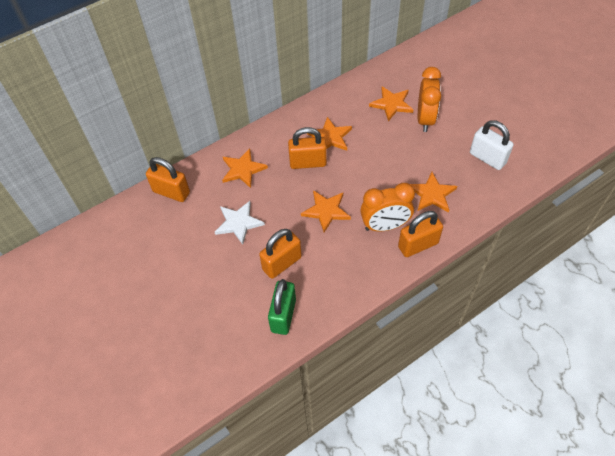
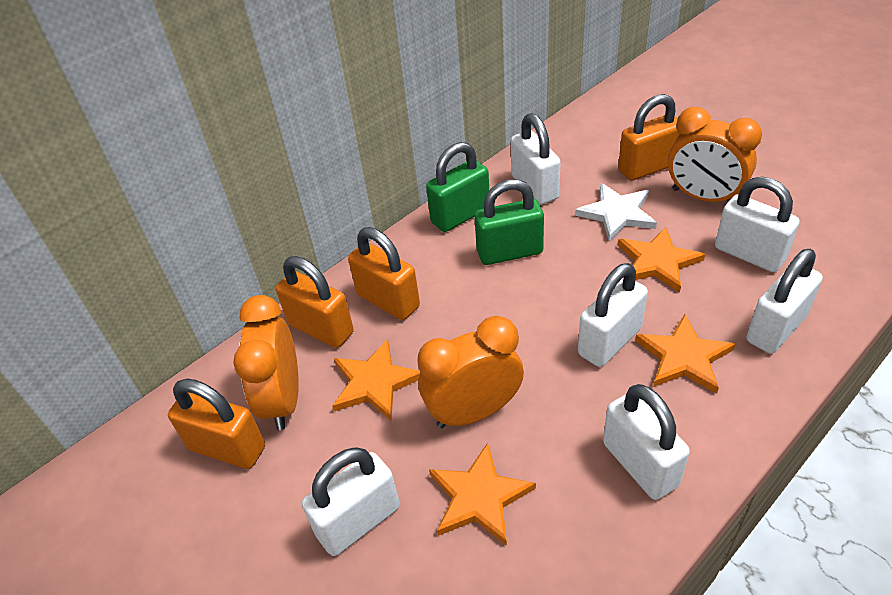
green padlock: [268,279,296,335] = 1 -> [426,142,489,232] [474,179,544,265] = 2
orange clock: [360,183,415,231] [418,67,441,132] = 2 -> [233,295,299,430] [418,316,524,428] [668,107,762,202] = 3
orange star: [222,149,268,188] [301,190,351,232] [307,117,352,151] [369,86,413,121] [410,172,457,212] = 5 -> [332,339,420,420] [429,443,536,546] [618,227,705,293] [635,314,735,394] = 4
white padlock: [470,120,514,170] = 1 -> [302,447,400,556] [511,113,561,205] [578,263,648,367] [603,384,690,500] [715,177,800,272] [746,249,823,354] = 6

